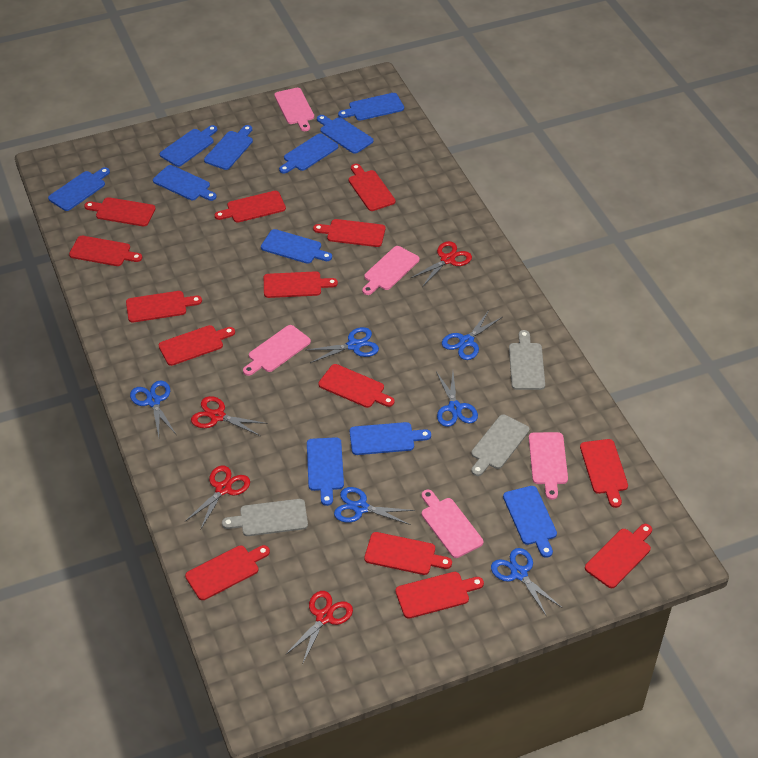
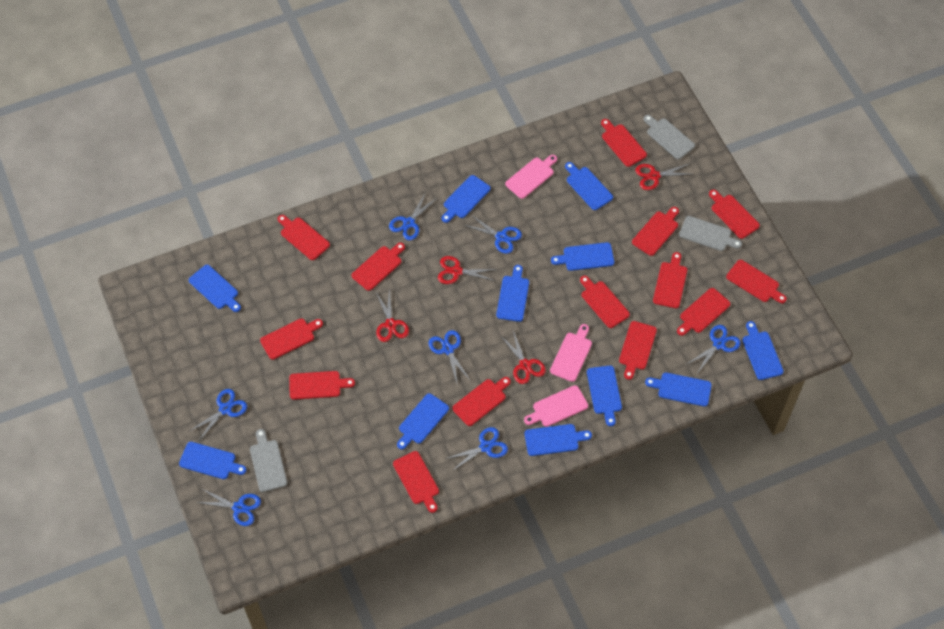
blue scissors: [130,381,176,437] [307,327,379,363] [334,487,415,525] [436,372,478,427] [442,311,502,360] [491,548,562,617] = 6 -> [190,389,247,439] [196,489,261,526] [389,192,437,240] [428,330,471,383] [445,427,508,471] [464,215,522,254] [687,325,741,372] = 7
pink cutting board: [243,325,311,376] [274,88,314,131] [362,246,420,295] [422,490,483,558] [529,432,568,500] = 5 -> [505,155,557,199] [524,385,588,427] [550,324,592,382] = 3

